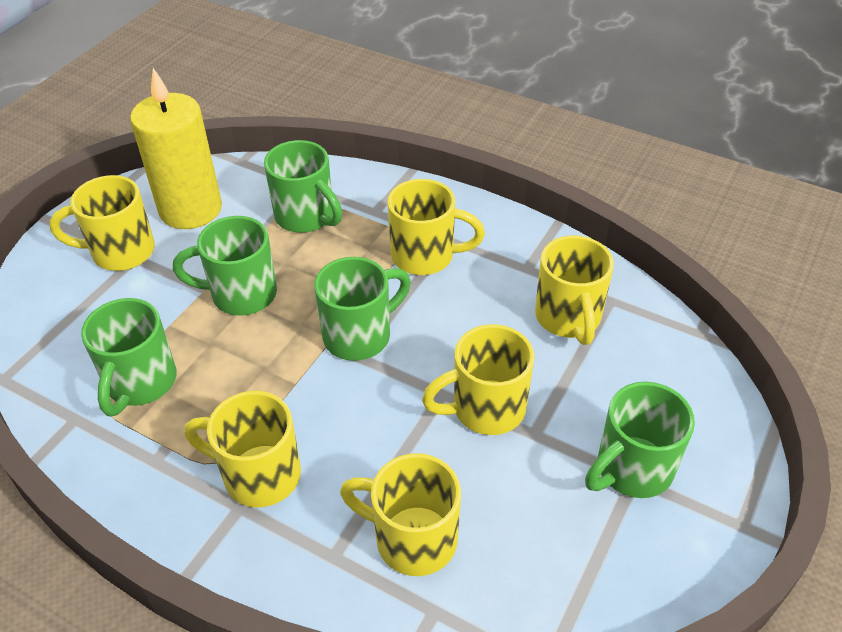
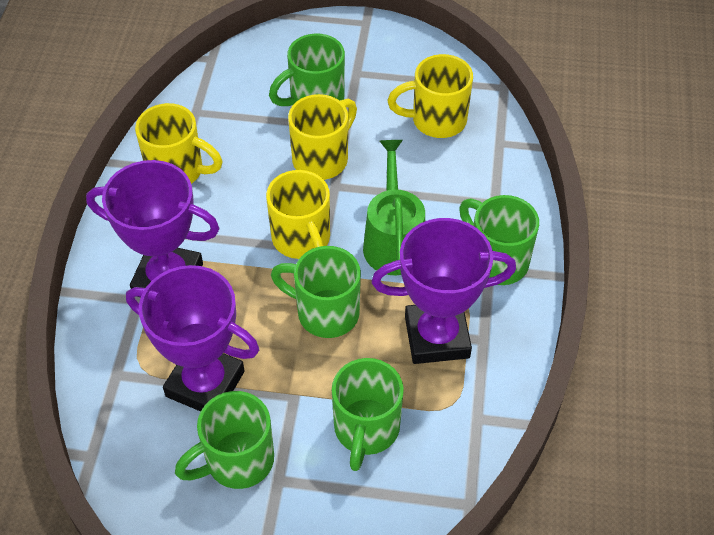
green watering can: none = 0 -> [363,140,425,275] = 1
purple trophy: none = 0 -> [86,160,220,297] [126,265,259,411] [371,218,516,364] = 3
yellow candle: [130,68,222,229] = 1 -> none = 0
yellow mug: [49,175,155,271] [184,391,301,508] [340,453,461,576] [387,179,485,275] [422,324,534,435] [535,235,614,345] = 6 -> [135,103,223,184] [266,170,330,259] [288,94,357,180] [387,54,473,138] = 4

